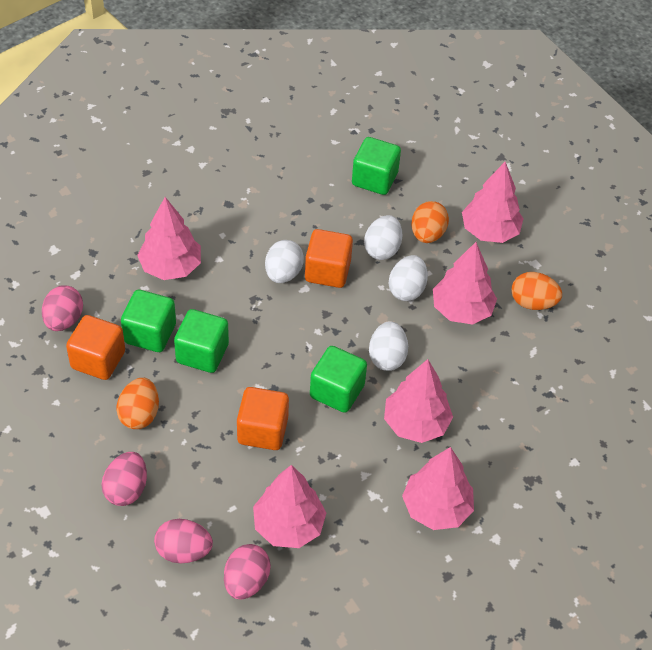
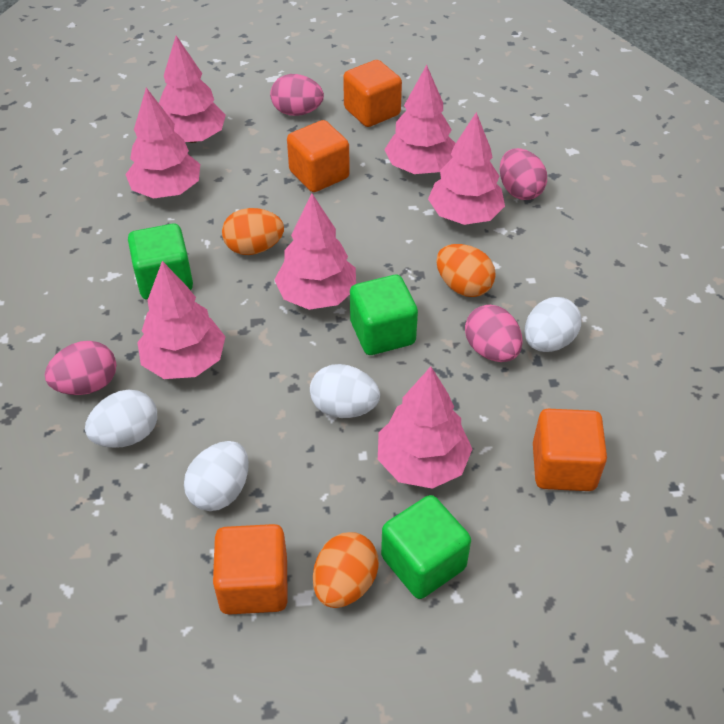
green cube: [121,290,176,352] [174,309,229,373] [310,346,367,413] [352,137,401,195] = 4 -> [128,224,193,300] [350,275,418,355] [381,495,471,599] = 3
orange cube: [66,315,125,380] [237,387,289,450] [305,229,353,288] = 3 -> [213,524,288,615] [287,120,350,192] [343,60,402,127] [533,409,607,491] = 4
pink tree: [137,197,201,280] [253,465,326,548] [384,359,453,443] [402,447,474,530] [433,242,497,325] [462,162,524,243] = 6 -> [125,88,200,199] [137,261,226,379] [159,36,226,143] [274,194,356,310] [378,367,472,489] [384,65,456,174] [428,112,505,225] = 7

